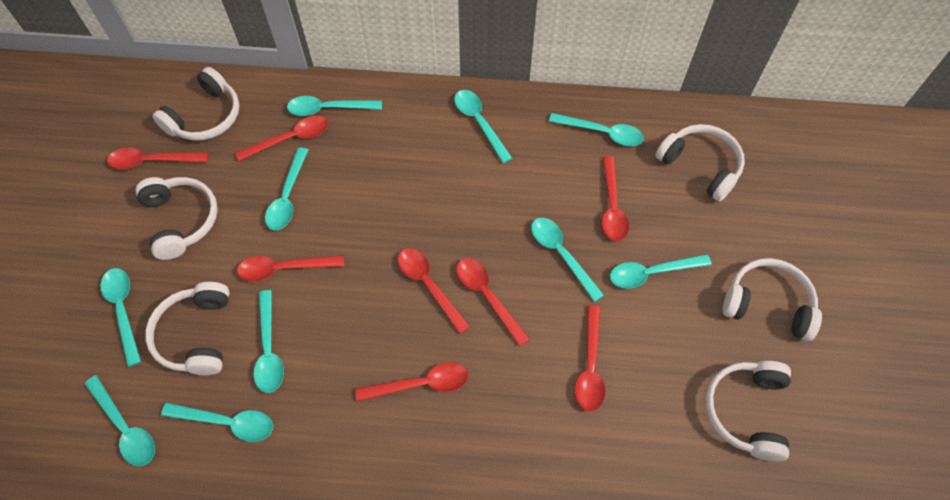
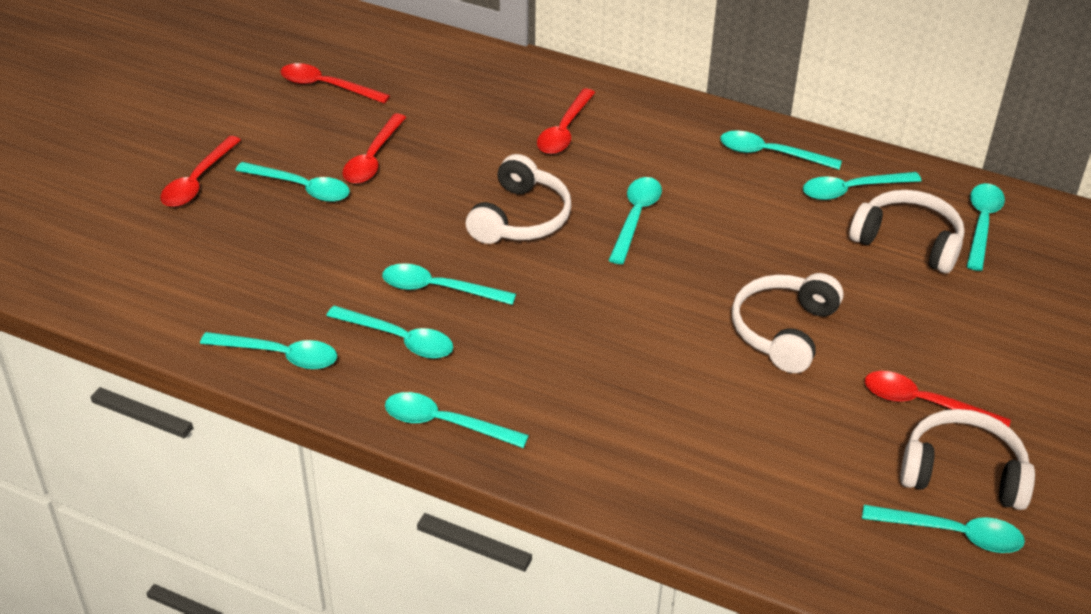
red spoon: [107,148,208,170] [235,116,328,161] [237,255,344,281] [355,362,468,402] [398,248,470,334] [456,258,530,347] [575,305,605,411] [602,156,629,241] = 8 -> [160,136,241,207] [281,63,390,104] [343,113,406,184] [537,88,595,154] [865,371,1011,427] = 5
white headphones: [135,177,218,260] [145,282,230,375] [153,67,240,141] [656,124,745,202] [706,361,791,461] [723,258,822,341] = 6 -> [466,154,571,244] [732,273,843,373] [849,190,964,273] [900,409,1035,510] = 4

